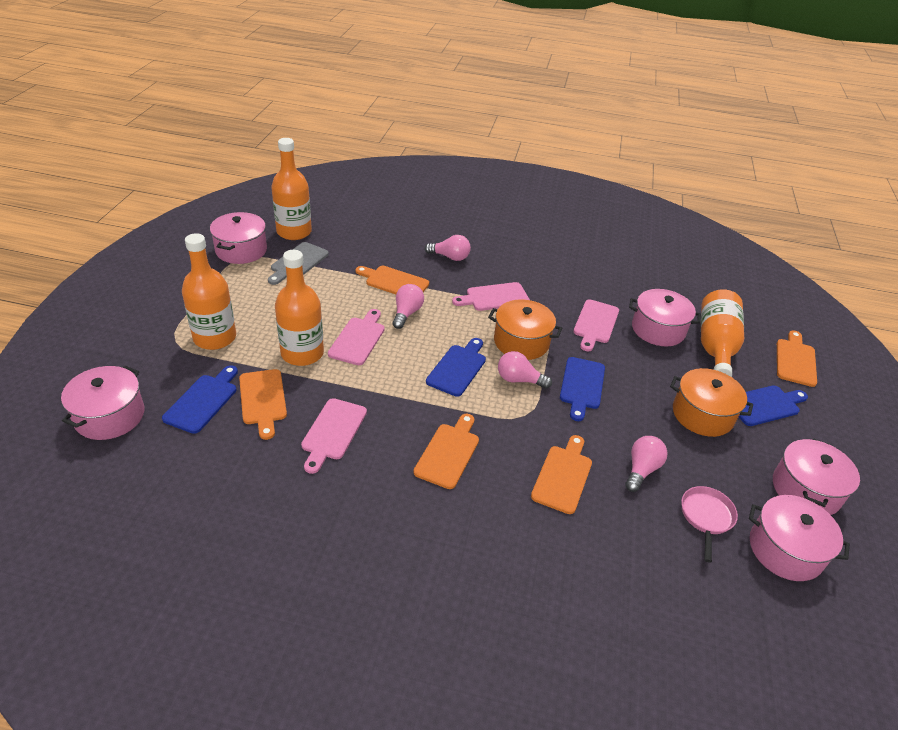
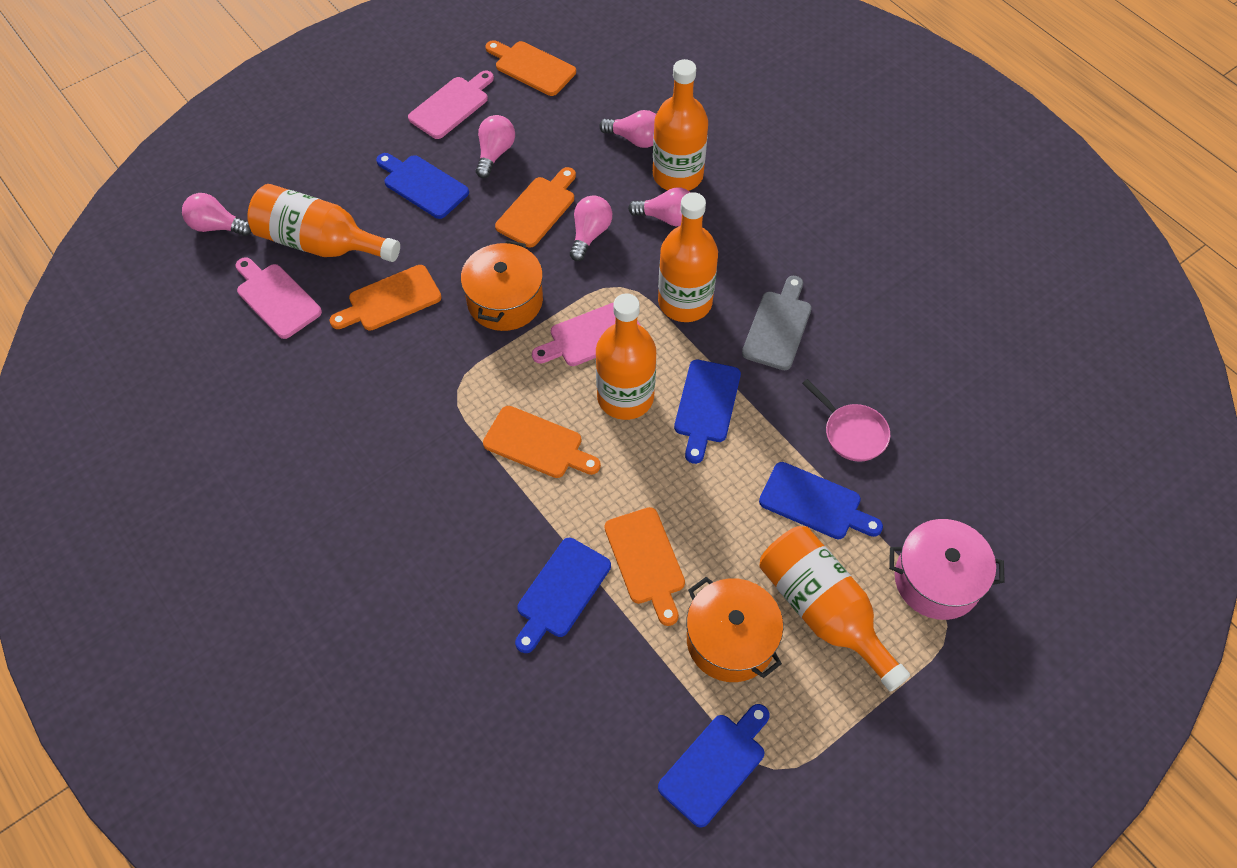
blue cutting board: [162,365,238,434] [426,338,486,397] [560,357,605,421] [739,386,808,426] = 4 -> [376,153,469,219] [515,538,611,653] [658,704,770,828] [674,360,741,464] [759,462,883,539] = 5
orange bottle: [182,233,236,350] [271,138,312,240] [275,250,324,366] [701,289,744,377] = 4 -> [247,184,400,262] [596,294,656,420] [653,59,708,191] [658,192,718,322] [759,526,910,692] = 5
pink cutting board: [301,398,367,474] [328,309,385,365] [452,282,530,311] [573,299,619,351] = 4 -> [236,257,322,339] [408,70,494,139] [532,302,641,366] = 3
pink light bulb: [392,284,424,329] [425,235,471,261] [498,351,552,389] [625,436,668,492] = 4 -> [182,193,251,236] [476,115,515,178] [570,195,612,261] [599,110,656,148] [628,187,691,226] = 5
pink pot: [61,366,144,440] [210,212,267,264] [629,289,701,346] [749,495,850,581] [773,438,860,515] = 5 -> [889,519,1005,620] = 1

